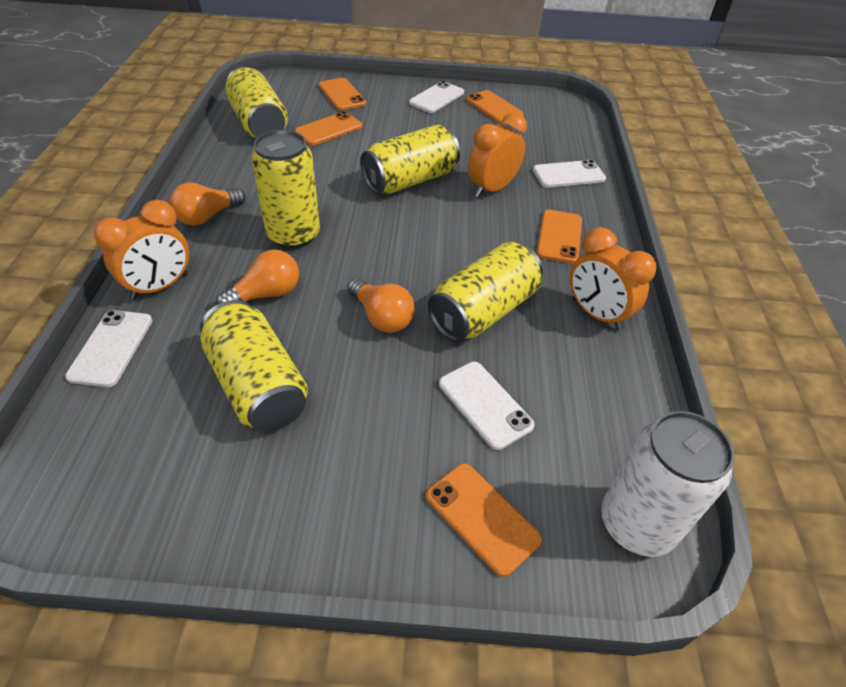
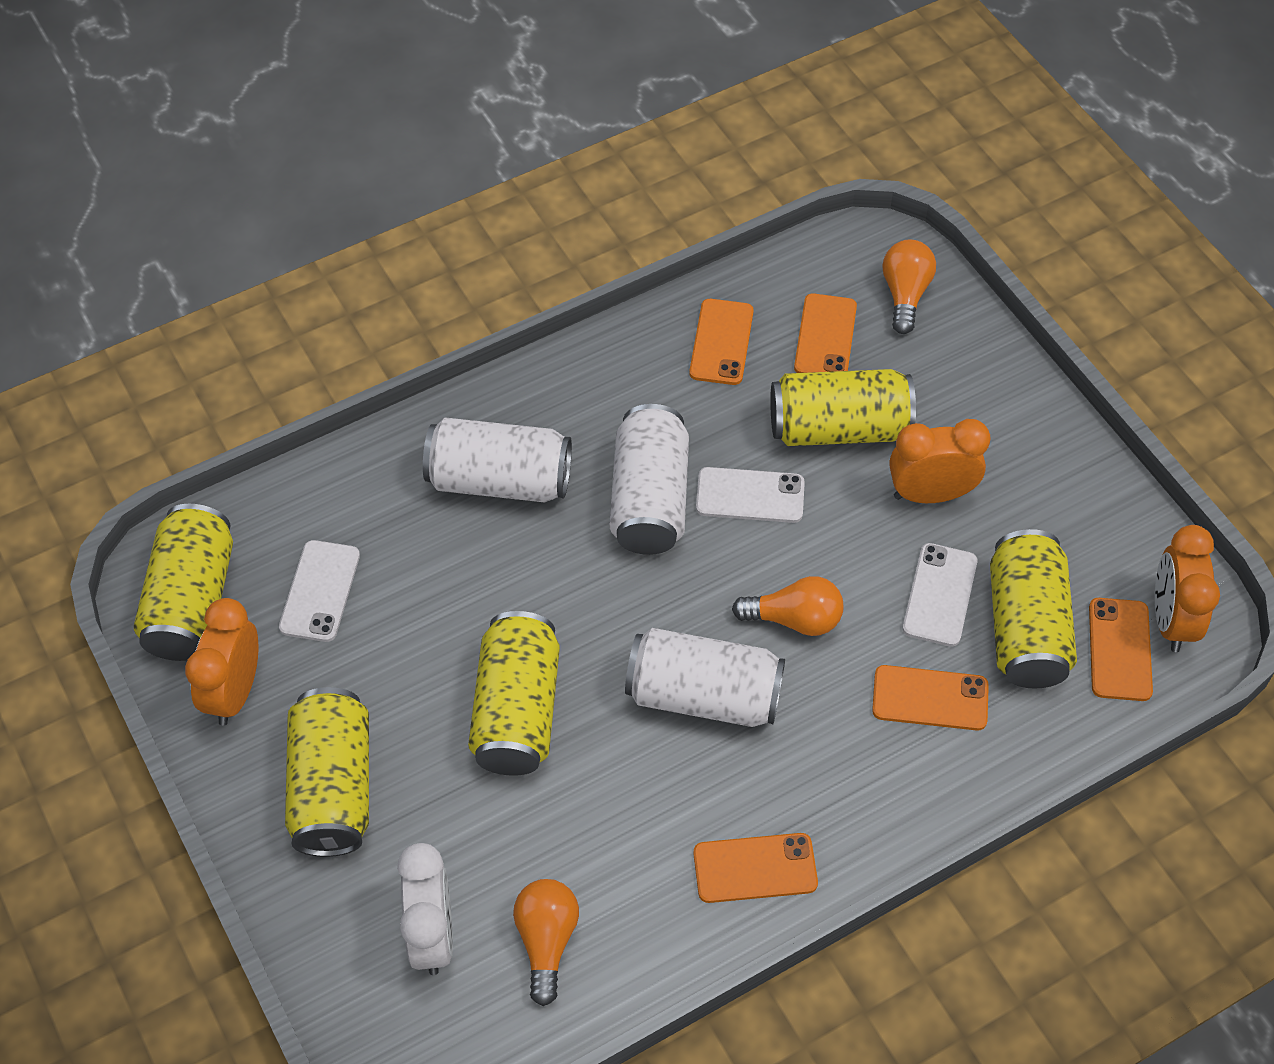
white can: [601,411,734,557] = 1 -> [423,418,572,502] [610,404,689,555] [625,628,785,727] = 3
white clock: none = 0 -> [397,843,453,975] = 1
white phone: [65,310,152,387] [409,81,464,113] [439,362,535,450] [533,160,606,188] = 4 -> [279,540,360,642] [696,467,805,523] [902,543,977,647] = 3

